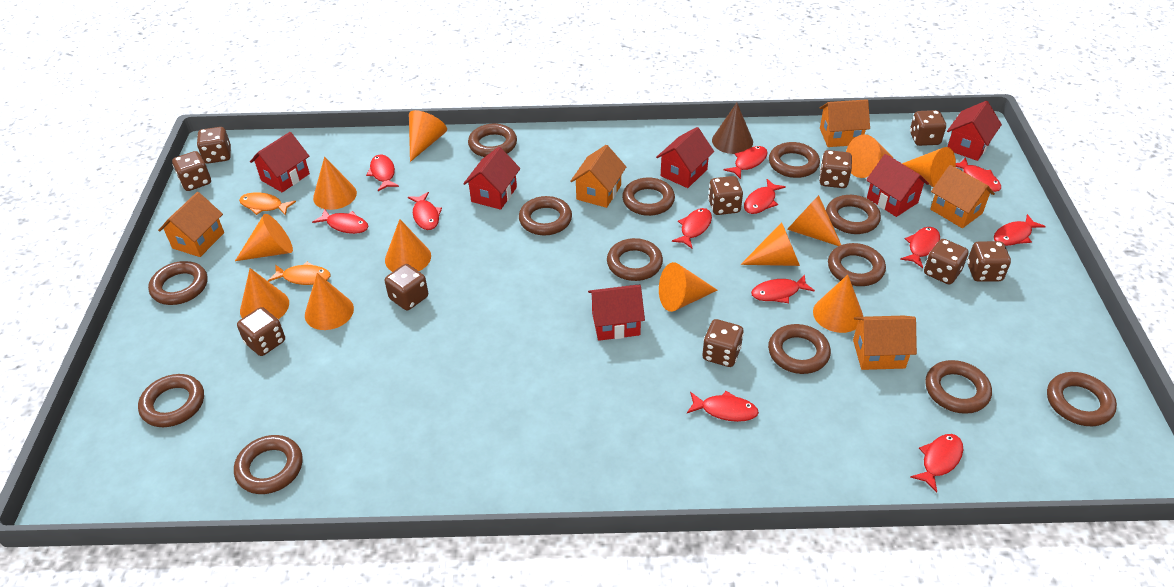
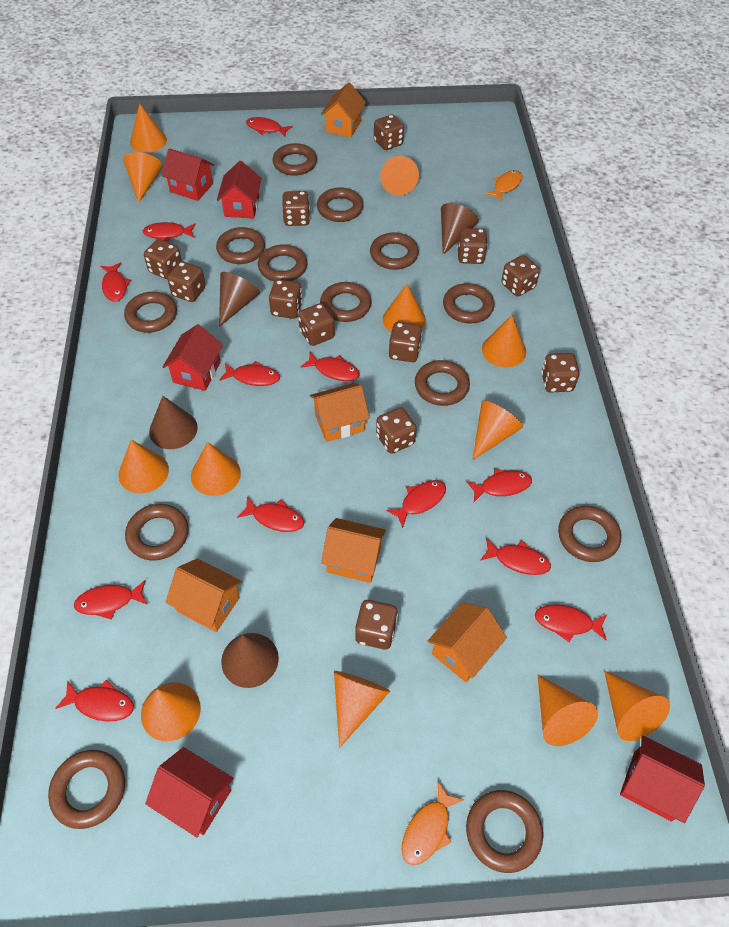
brown cone: [712,103,753,154] = 1 -> [149,396,198,449] [219,272,260,327] [221,633,279,688] [441,203,479,255] = 4
brown dice: [172,151,211,191] [197,127,231,164] [237,307,285,356] [385,264,428,310] [703,319,744,367] [708,176,743,215] [819,150,852,188] [910,110,946,146] [924,239,969,284] [967,241,1011,282] = 10 -> [144,239,182,279] [167,261,206,302] [269,279,303,319] [282,191,310,226] [298,303,335,346] [355,600,398,650] [374,114,404,150] [376,407,417,454] [389,322,422,362] [457,228,488,264] [501,255,540,296] [541,353,580,392] = 12
red house: [250,132,310,192] [463,147,521,210] [588,285,645,341] [656,127,714,188] [866,154,929,217] [947,101,1002,161] = 6 -> [145,747,234,837] [162,148,214,201] [163,324,223,391] [217,161,262,219] [620,735,705,823] = 5

